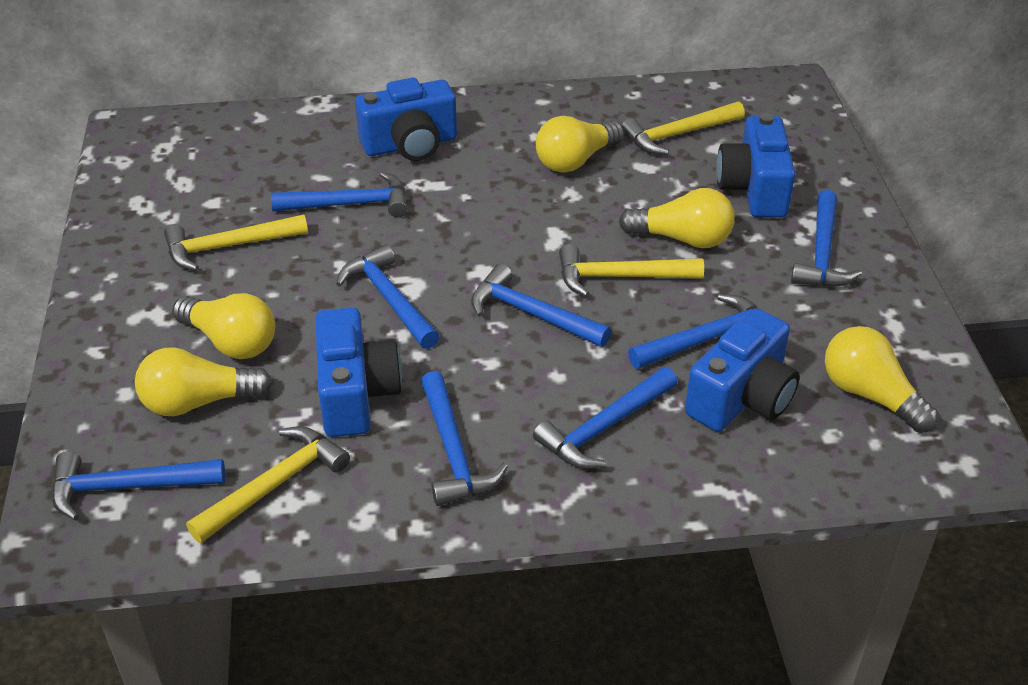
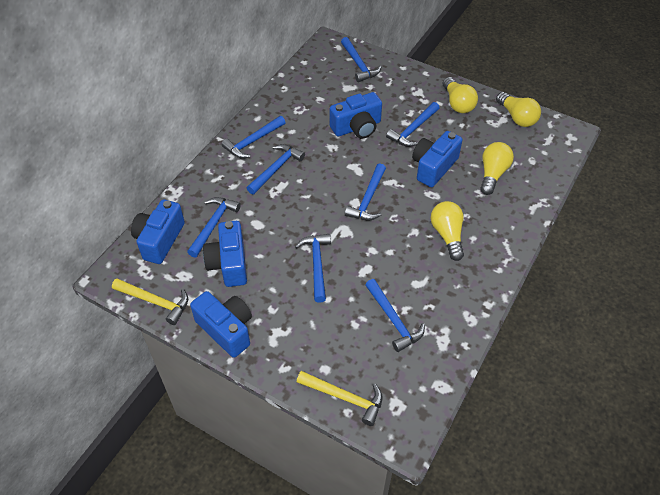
blue camera: [315,307,402,437] [355,78,457,161] [685,308,800,432] [716,113,796,218] = 4 -> [131,199,185,264] [190,291,252,358] [203,221,247,287] [330,92,382,138] [412,131,463,187] = 5
yellow hammer: [164,214,308,271] [186,426,350,543] [559,244,704,297] [621,101,745,155] = 4 -> [112,278,188,325] [297,371,383,426] = 2
yellow light bulb: [135,347,272,416] [172,293,275,359] [536,116,624,173] [619,188,735,248] [825,326,939,433] = 5 -> [431,201,464,261] [443,77,478,113] [480,142,514,195] [496,92,541,127] = 4

